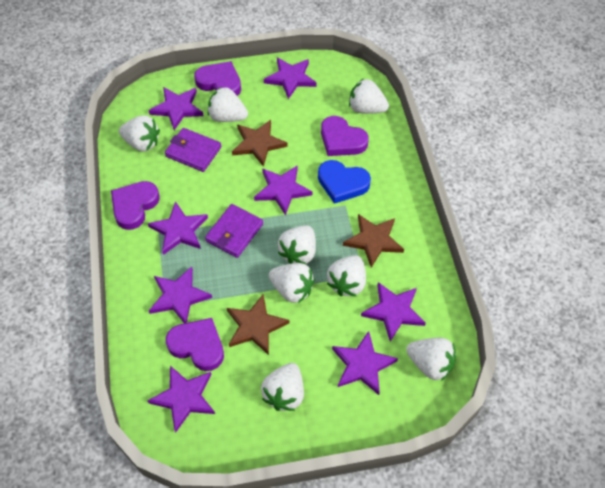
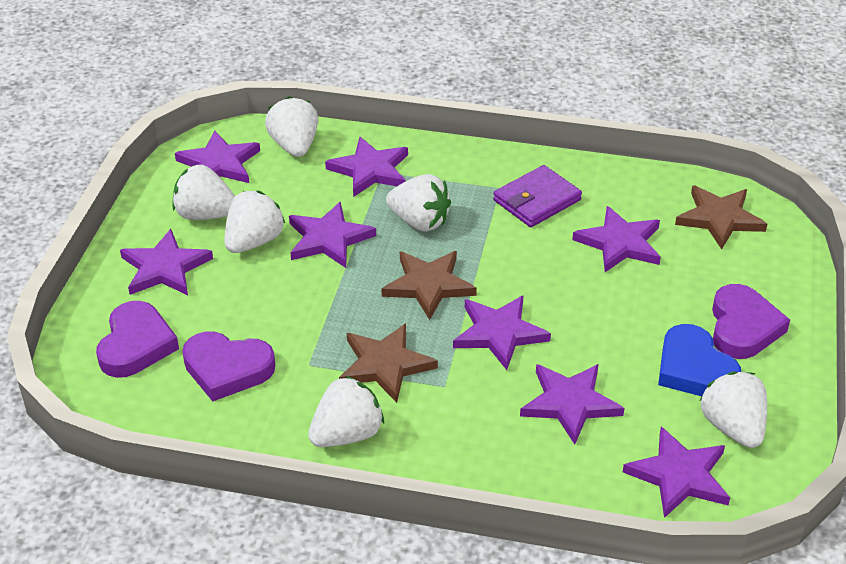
purple heart: [111,181,160,230] [166,318,224,371] [194,61,241,96] [321,116,369,156] = 4 -> [96,301,179,378] [182,332,275,401] [712,284,790,359] = 3
purple wallet: [165,128,221,172] [205,204,263,258] = 2 -> [493,165,582,227] = 1
white strawberry: [119,115,160,152] [208,87,248,122] [261,363,304,411] [269,263,315,303] [278,226,316,265] [327,255,366,296] [349,78,389,114] [406,337,456,381] = 8 -> [172,165,235,220] [224,191,285,253] [265,96,318,157] [308,376,384,447] [386,174,451,232] [700,371,767,448] = 6

